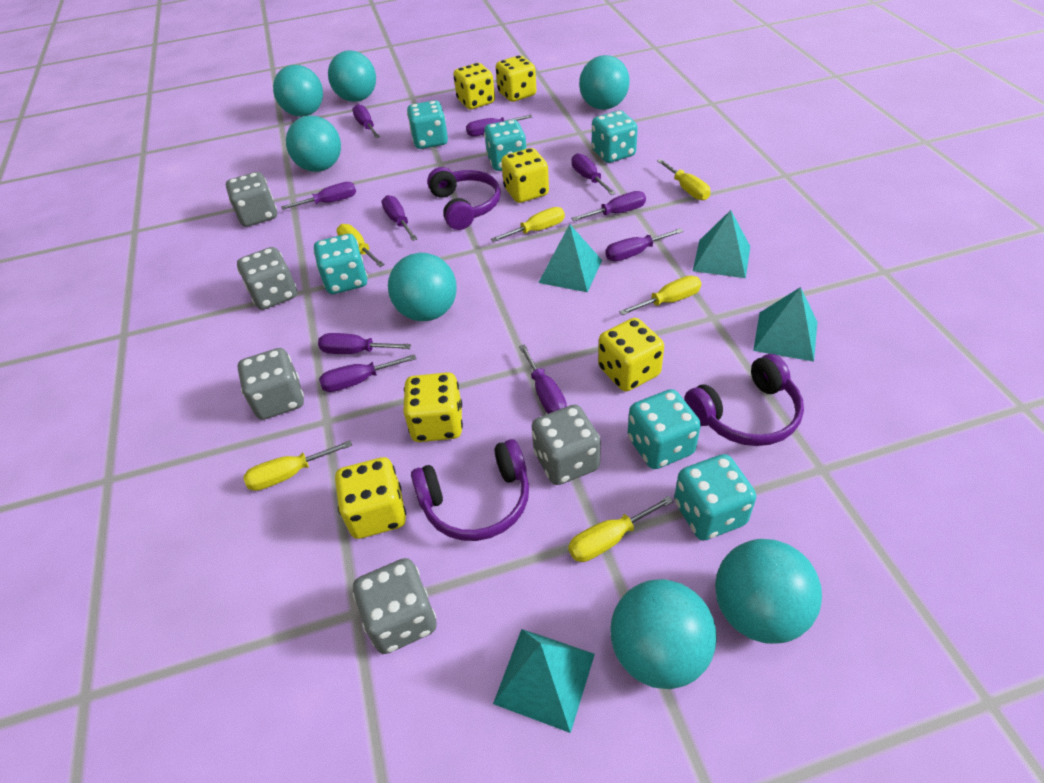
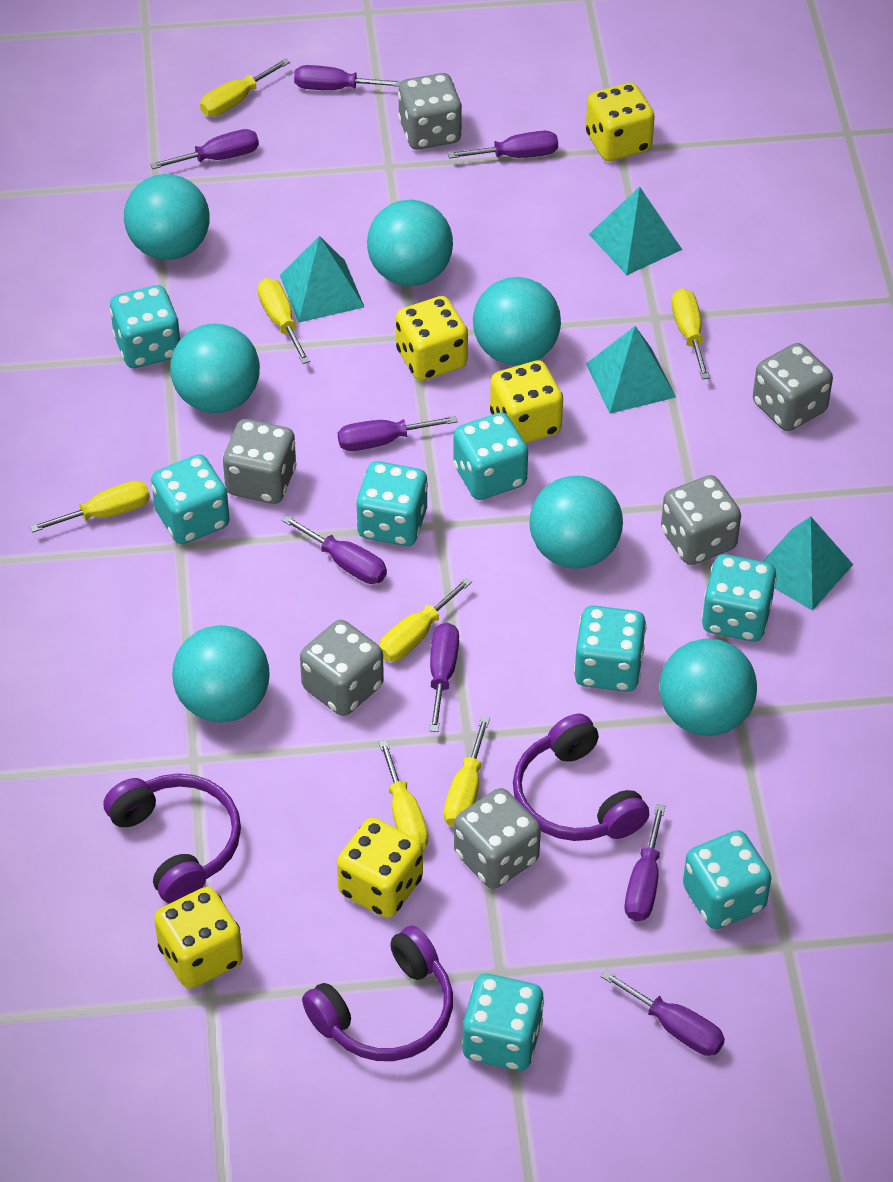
grey dice: [226,172,277,227] [237,247,297,310] [238,348,304,420] [353,558,437,654] [531,405,601,485] = 5 -> [223,419,297,504] [300,620,384,716] [398,73,462,150] [454,788,541,889] [661,475,741,565] [753,343,833,431] = 6
purple screwdriver: [281,182,356,210] [318,333,411,354] [319,354,416,392] [352,104,380,138] [381,195,418,241] [466,115,532,136] [519,344,567,414] [571,191,646,221] [572,153,616,195] [605,228,683,261] = 10 -> [150,129,259,169] [282,515,387,584] [294,65,401,90] [338,416,458,451] [429,623,459,732] [448,131,558,159] [601,970,725,1056] [625,804,665,921] = 8
turquoise dice: [313,234,368,294] [407,100,448,149] [484,120,526,171] [592,111,638,163] [628,389,701,469] [674,454,756,540] = 6 -> [110,285,181,368] [151,454,230,544] [356,461,428,546] [453,412,528,500] [462,973,544,1071] [574,605,646,692] [683,830,771,929] [702,554,777,642] = 8
yellow dice: [335,457,406,539] [403,372,463,442] [453,63,495,109] [496,55,536,102] [501,148,549,203] [598,318,664,392] = 6 -> [154,887,243,989] [337,818,423,918] [396,296,468,381] [490,360,563,443] [586,83,655,161] = 5
yellow screwdriver: [243,440,352,491] [336,224,385,267] [491,207,565,242] [568,496,673,562] [619,275,701,315] [657,159,711,200] = 6 -> [30,481,150,533] [200,58,290,116] [258,278,310,364] [378,740,428,850] [380,577,472,661] [444,716,490,828] [672,288,710,379] = 7

